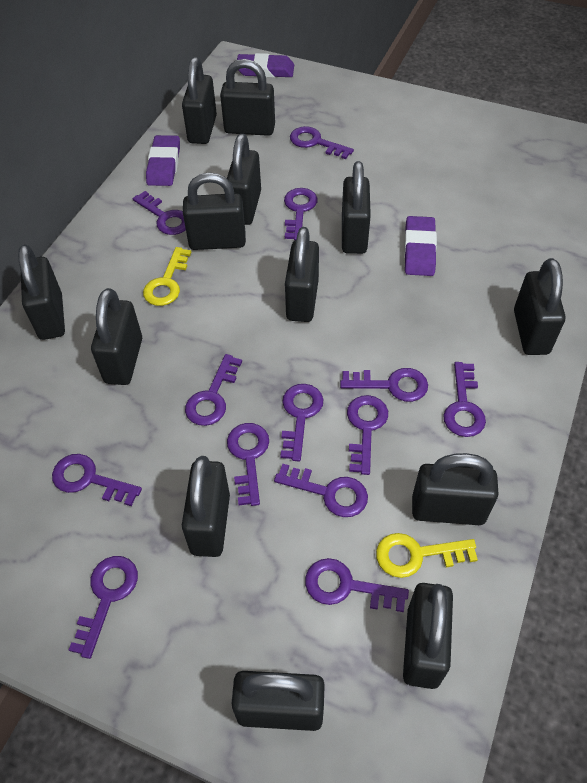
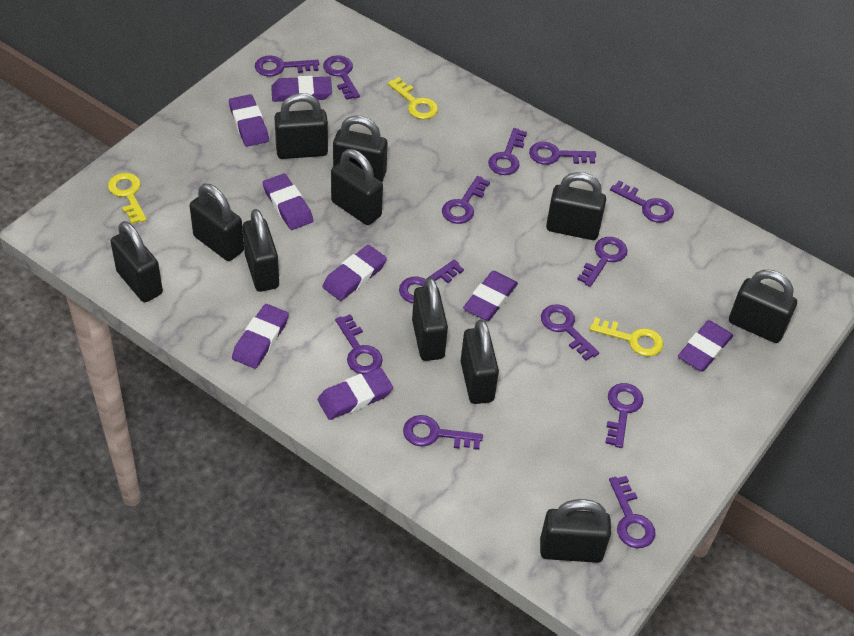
black padlock: [18,244,65,340] [91,288,142,385] [182,57,217,144] [182,456,230,557] [183,172,246,250] [220,59,275,136] [227,134,261,225] [231,671,325,731] [285,227,319,322] [342,161,371,254] [403,583,453,689] [412,453,499,525] [514,258,565,355] = 13 -> [110,221,163,302] [190,184,244,261] [243,209,279,292] [274,93,328,159] [331,149,383,225] [333,115,388,182] [412,277,448,361] [461,320,499,404] [540,499,611,563] [546,172,606,240] [729,270,797,343] = 11
purple eraser: [146,135,180,186] [237,53,294,78] [404,216,437,276] = 3 -> [229,94,269,147] [232,304,289,369] [263,174,314,230] [271,76,332,102] [317,368,393,420] [322,245,387,301] [463,271,518,321] [678,320,733,372] = 8
yellow key: [143,247,192,306] [376,533,478,578] = 2 -> [108,173,147,224] [387,77,438,119] [589,317,663,356] = 3

